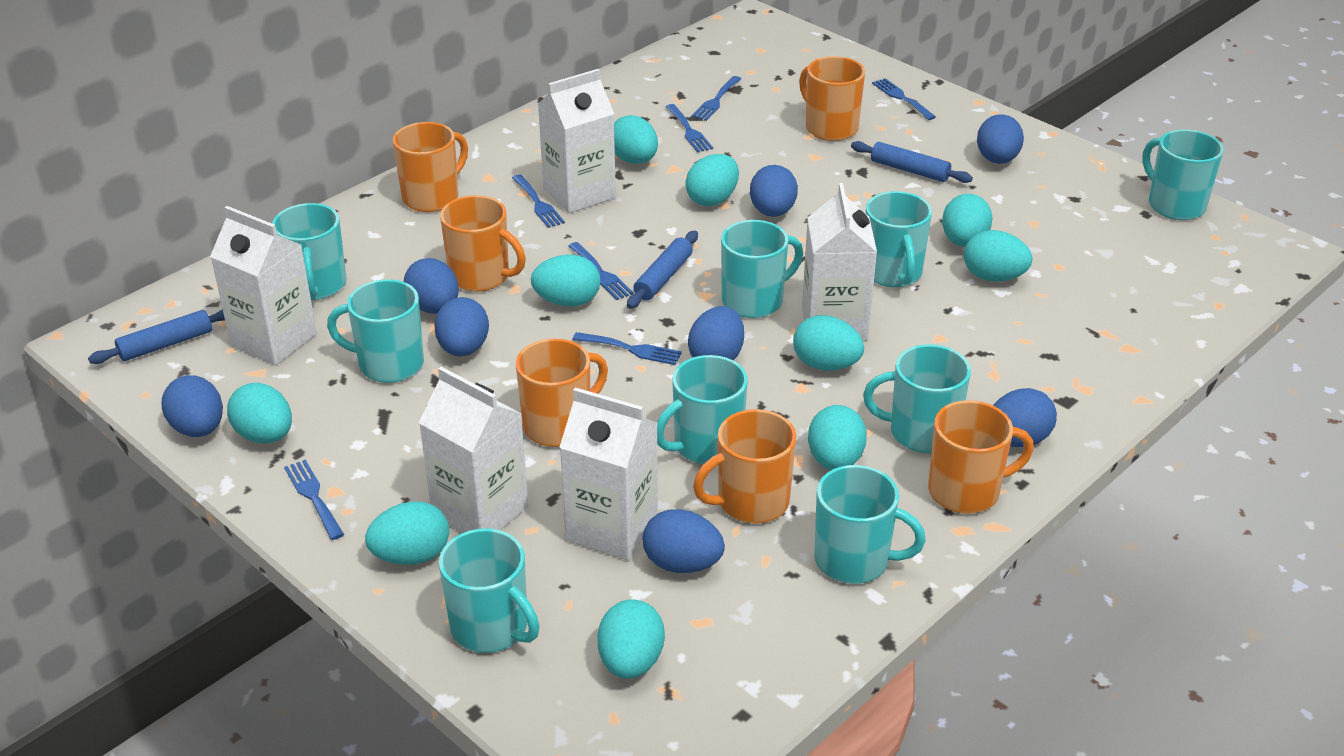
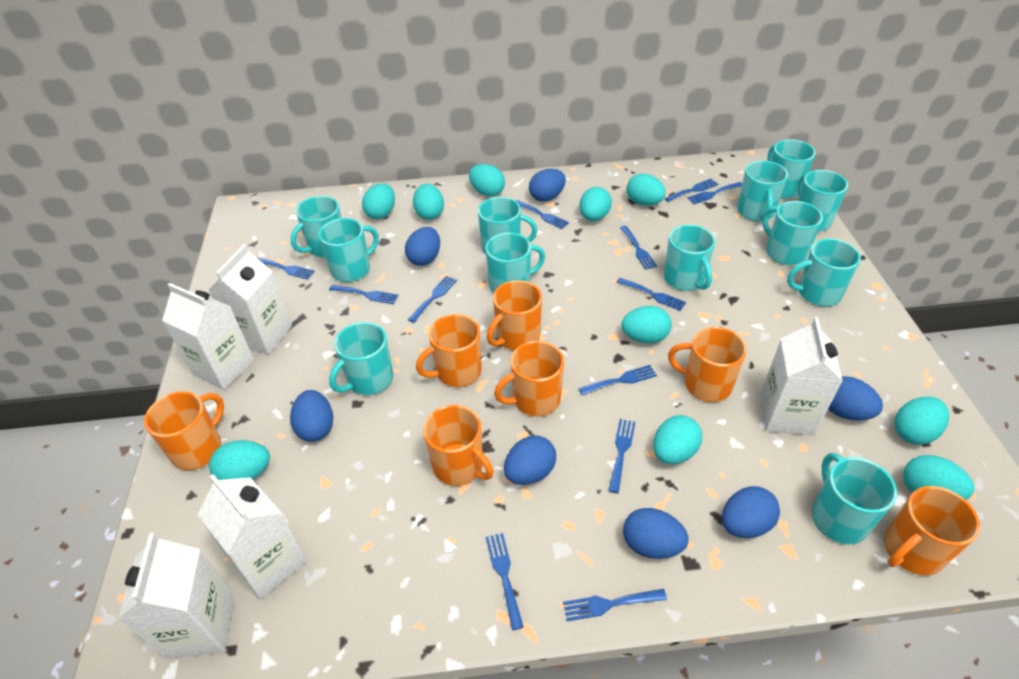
blue egg: [162,375,223,437] [404,258,459,314] [434,297,489,356] [643,509,725,573] [688,306,744,360] [750,165,798,217] [977,114,1024,164] [993,388,1057,447] = 8 -> [290,390,333,442] [405,227,440,266] [504,436,556,485] [529,169,566,202] [623,508,689,559] [722,486,780,538] [828,376,883,421] = 7
blue fork: [284,459,344,540] [512,174,565,228] [568,242,633,300] [572,332,682,365] [666,104,713,153] [691,76,741,121] [872,78,936,120] = 7 -> [256,257,315,279] [329,285,399,304] [408,276,457,323] [486,533,524,630] [516,200,569,229] [563,589,667,621] [578,365,657,395] [608,419,635,494] [616,278,686,311] [620,226,657,270] [664,179,718,202] [687,182,742,204] = 12
blue rolling pin: [88,309,225,364] [627,231,698,309] [851,141,973,183] = 3 -> none = 0
orange mug: [393,122,468,212] [440,195,526,292] [516,339,608,447] [693,409,796,524] [799,56,865,141] [928,400,1034,514] = 6 -> [144,391,224,470] [416,314,482,387] [423,405,494,486] [487,280,542,350] [494,341,564,417] [668,327,747,402] [884,486,980,576] = 7
turquoise mug: [272,203,347,300] [327,279,424,383] [439,528,540,653] [657,355,748,464] [721,220,803,318] [814,465,926,584] [863,344,971,453] [866,191,932,287] [1142,129,1224,220] = 9 -> [290,196,341,258] [319,218,379,282] [329,322,393,395] [478,197,538,255] [485,233,545,293] [664,225,716,291] [737,161,788,221] [762,201,823,265] [767,140,816,198] [787,239,861,306] [797,170,848,232] [812,453,897,545] = 12

